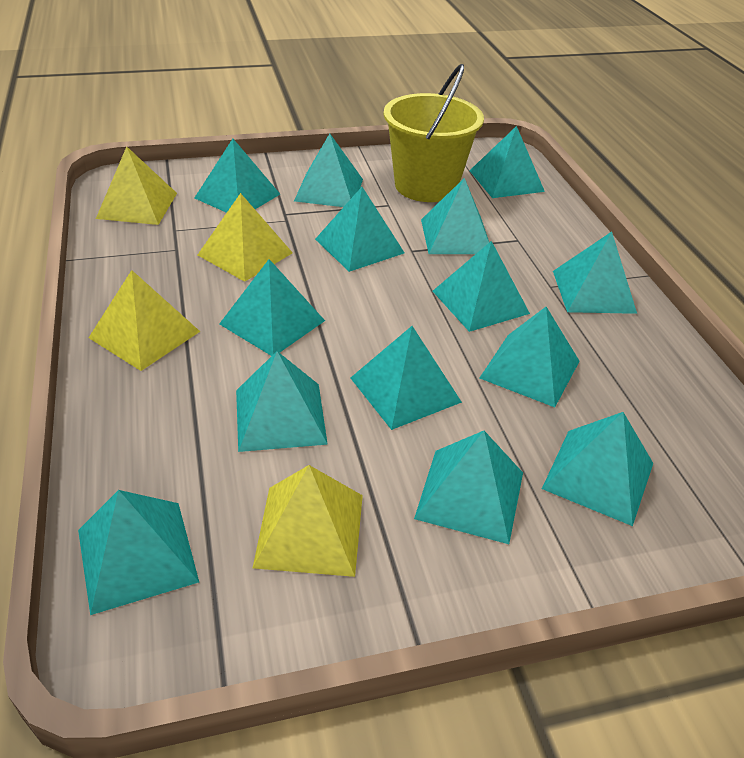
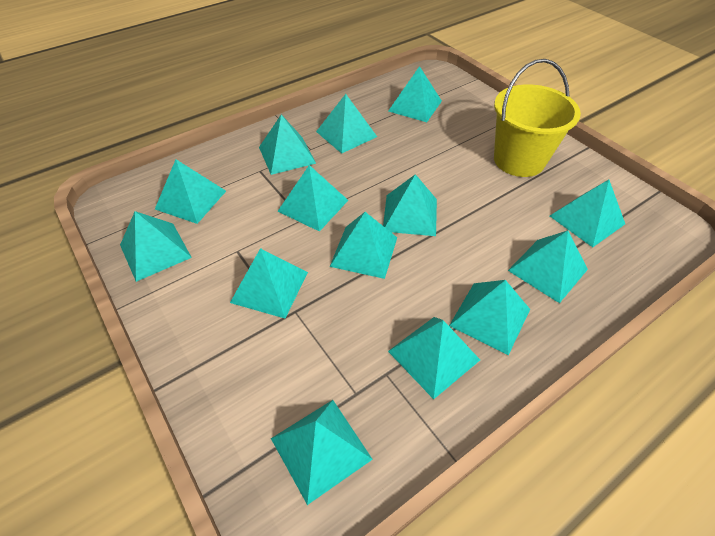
yellow pyramid: [89,270,200,371] [96,146,177,225] [198,193,293,282] [253,465,363,577] = 4 -> none = 0

